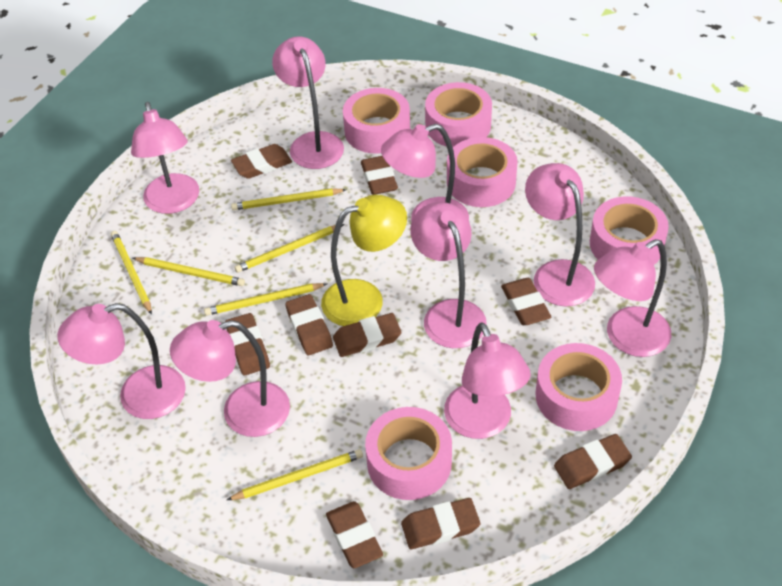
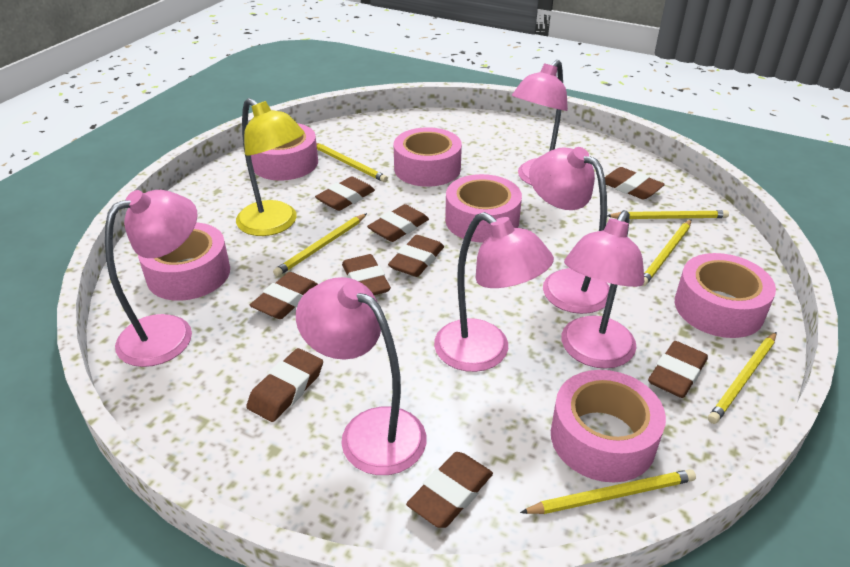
pink lamp: [57,303,186,419] [131,102,199,214] [170,320,290,437] [272,36,344,169] [381,124,469,221] [410,202,487,348] [444,322,531,439] [525,163,595,306] [594,239,671,357] = 9 -> [105,190,197,367] [296,277,426,475] [434,212,554,372] [512,60,568,185] [529,147,610,314] [561,210,644,369] = 6

